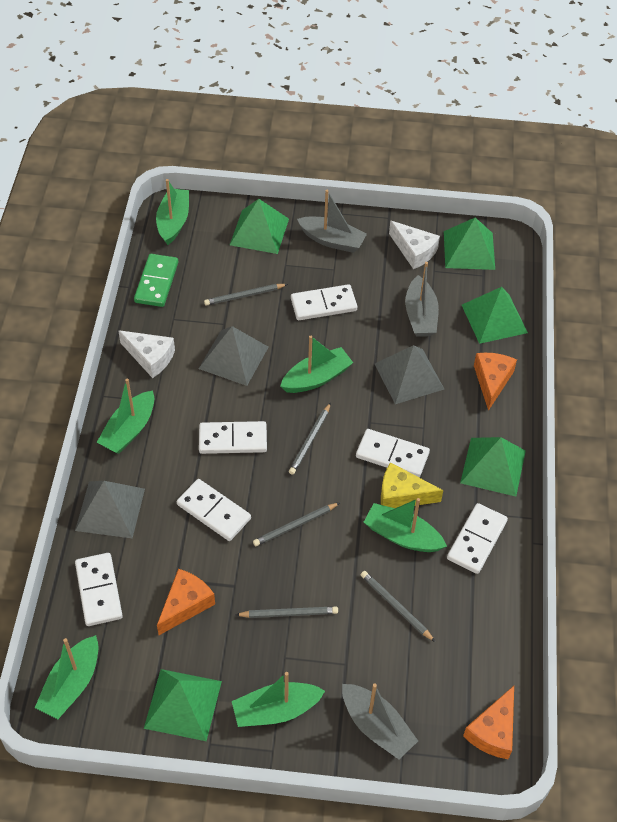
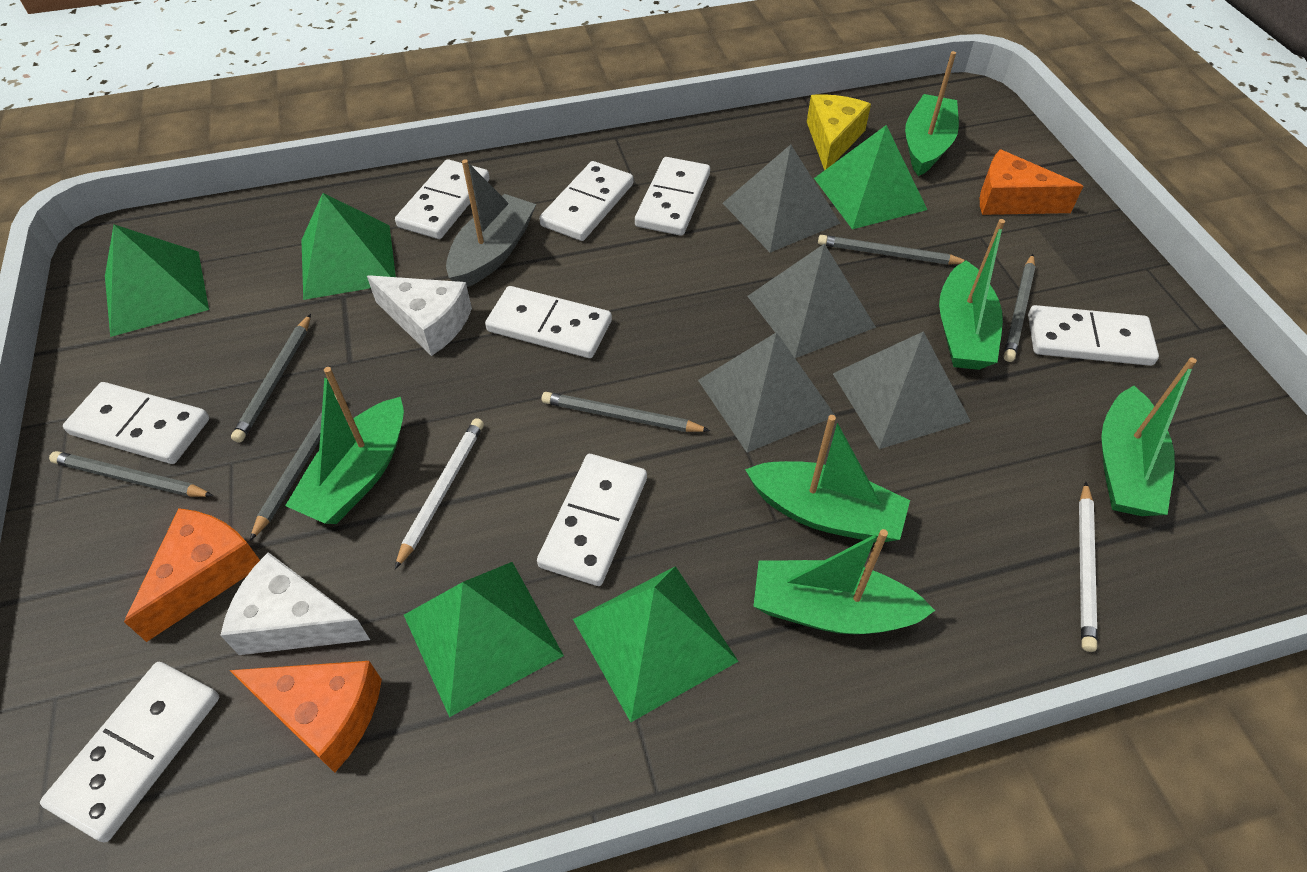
green domino: [134,254,178,307] = 1 -> none = 0
grey boat: [297,190,367,253] [342,684,418,759] [405,262,439,337] = 3 -> [446,159,536,287] = 1
grey pencil: [204,284,288,306] [235,606,338,618] [253,503,339,546] [289,403,331,475] [361,571,435,642] = 5 -> [49,451,214,497] [231,314,311,443] [250,394,340,541] [542,392,710,432] [818,235,970,265] [1004,254,1036,362] = 6
grey pyramid: [75,481,145,538] [199,326,268,386] [375,345,444,404] = 3 -> [698,332,835,453] [723,144,841,252] [747,244,876,358] [833,331,971,449] = 4
white domino: [75,553,123,626] [177,479,251,541] [199,421,267,454] [291,284,357,320] [356,429,430,477] [447,503,508,574] = 6 -> [40,662,219,842] [63,382,209,464] [395,159,490,239] [485,286,612,358] [537,454,647,586] [539,161,633,241] [635,157,710,236] [1028,305,1159,366] = 8
white pencil: none = 0 -> [395,418,484,569] [1079,482,1098,652] = 2

